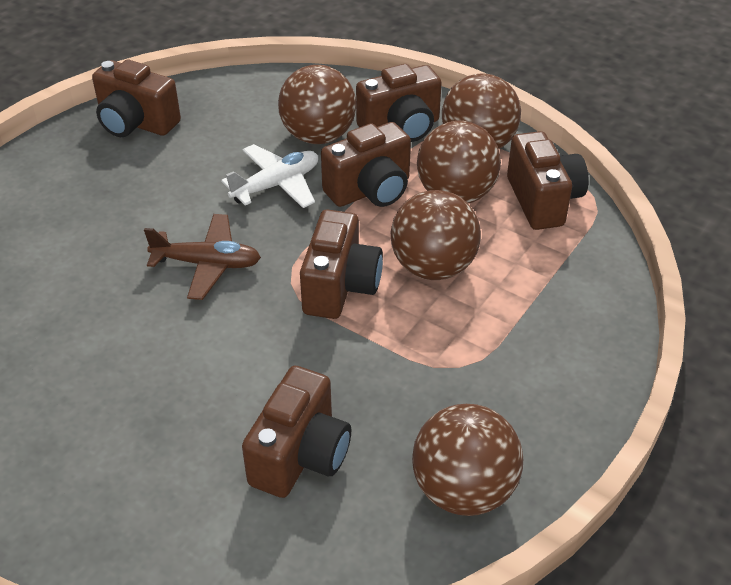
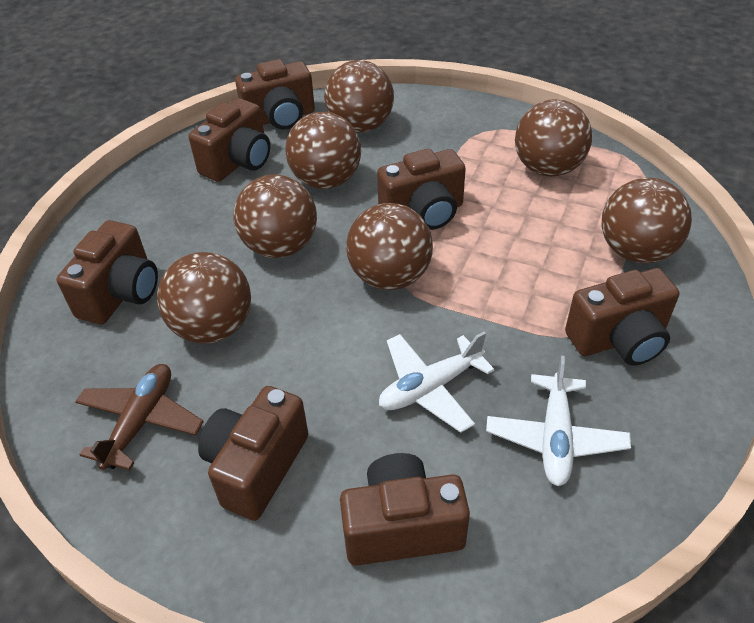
brown ball: [278,65,356,144] [391,190,481,280] [412,404,523,516] [417,121,501,204] [442,73,521,149] = 5 -> [157,252,251,344] [233,174,317,258] [285,112,361,189] [324,60,394,133] [346,203,433,290] [515,99,592,177] [601,178,692,264] = 7
brown camera: [92,60,181,137] [242,365,351,498] [300,210,383,319] [321,122,411,207] [356,64,442,142] [507,131,588,230] = 6 -> [56,220,158,324] [189,98,270,182] [198,386,308,521] [235,59,315,130] [340,453,470,566] [377,149,466,230] [565,268,679,366] = 7
white plane: [221,144,318,208] = 1 -> [379,332,495,433] [486,356,631,486] = 2

